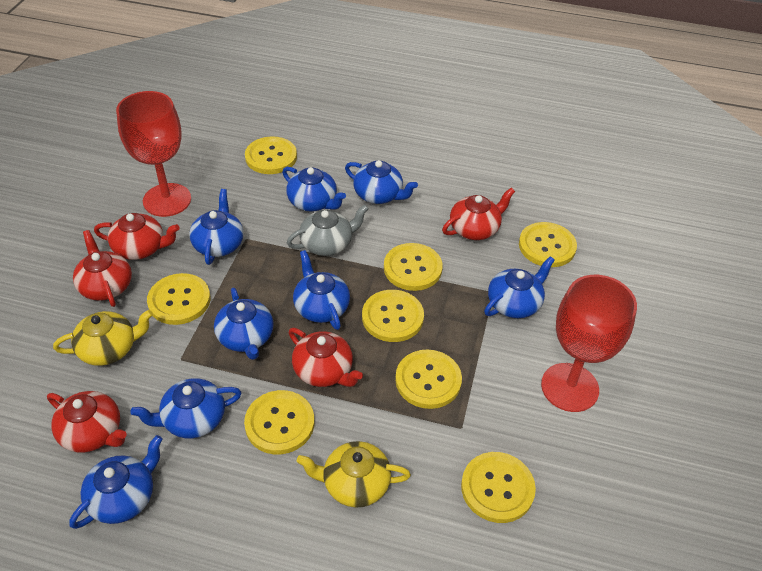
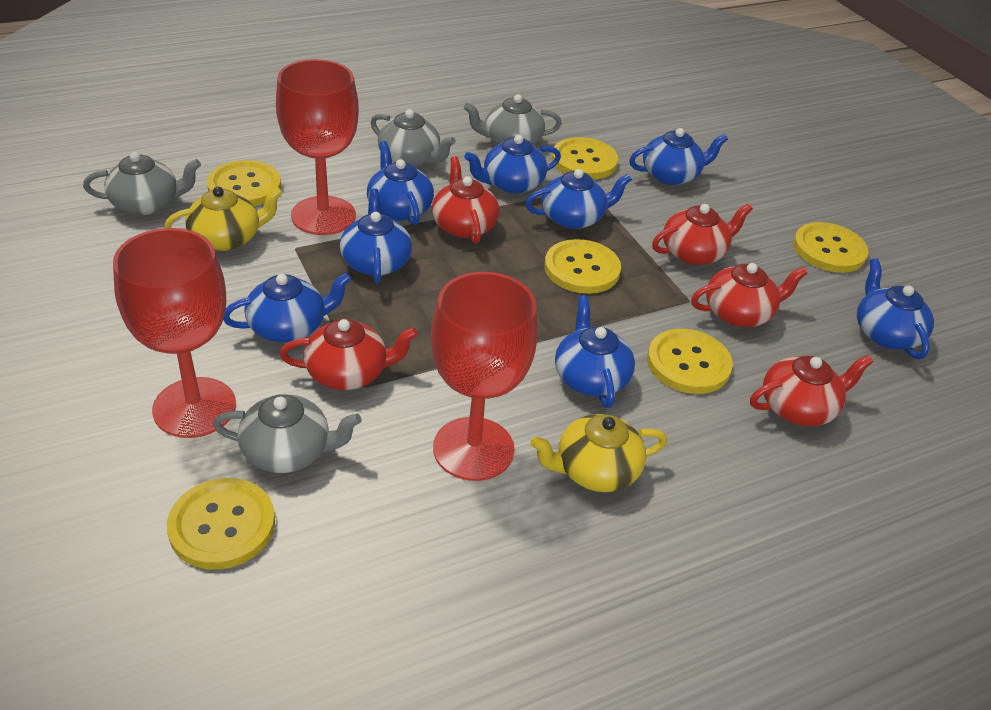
grey teapot: [287,205,369,256] = 1 -> [83,152,201,215] [213,394,362,473] [371,109,456,167] [464,94,562,145] = 4
red goblet: [116,91,191,217] [541,275,637,412] = 2 -> [113,228,236,438] [276,59,359,235] [431,272,538,481] = 3
yellow button: [147,273,210,325] [244,390,315,454] [245,136,297,174] [362,290,424,342] [384,243,443,291] [395,350,462,409] [461,452,536,523] [519,222,577,267] = 8 -> [167,478,275,570] [207,160,281,206] [544,239,621,294] [552,137,618,180] [647,329,733,394] [793,222,869,273] = 6

